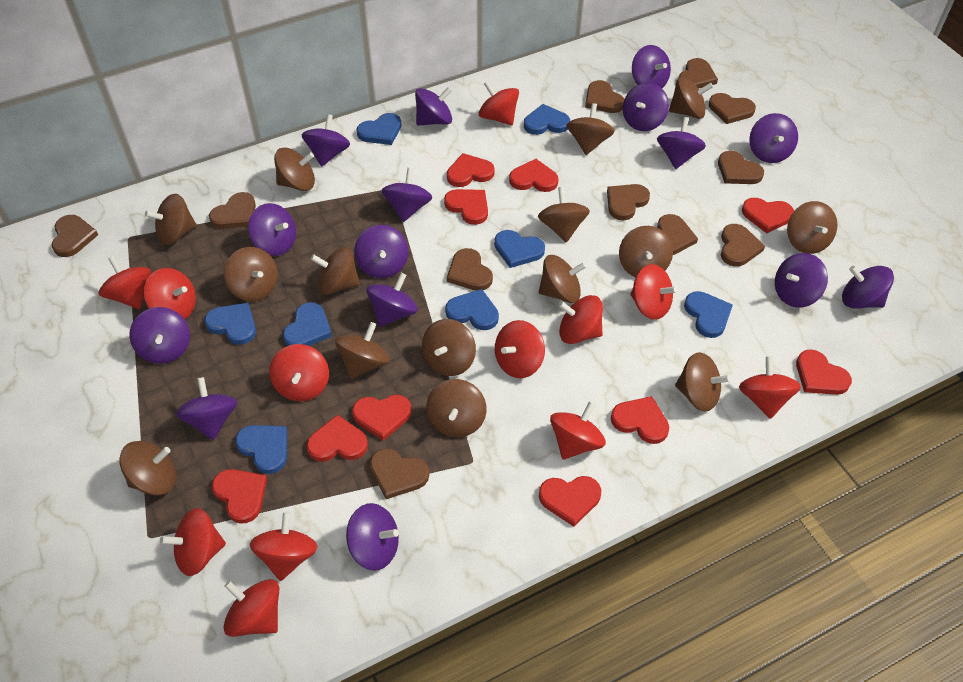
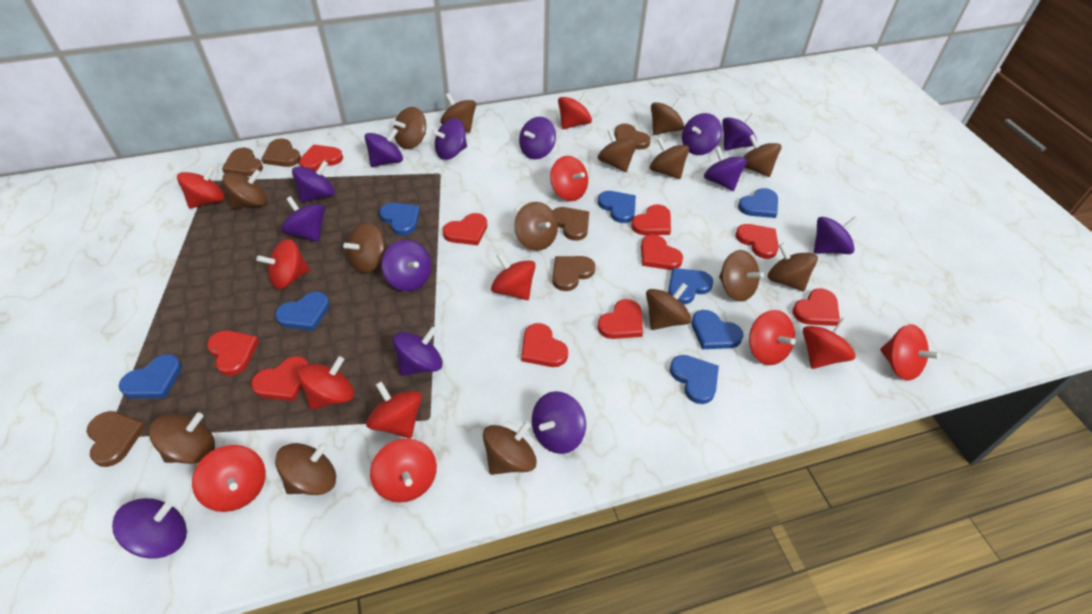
brown heart: [52,215,98,257] [209,192,256,229] [370,448,429,499] [447,248,493,291] [585,80,624,113] [607,184,650,221] [657,214,698,255] [679,58,718,89] [709,93,756,124] [718,151,764,184] [721,224,765,267] = 11 -> [86,411,146,467] [222,147,263,177] [261,138,301,167] [552,207,589,241] [552,256,596,291] [614,123,651,149] = 6
purple spinning top: [129,307,190,364] [175,377,237,440] [248,203,296,256] [301,114,350,167] [346,503,399,571] [354,225,408,278] [366,273,418,327] [381,168,432,222] [415,87,452,126] [623,83,669,131] [632,45,671,88] [657,117,706,169] [749,113,798,163] [775,253,828,308] [842,266,894,309] = 15 -> [112,498,187,559] [281,196,325,242] [292,160,335,203] [365,128,403,167] [382,240,431,291] [393,327,443,376] [431,118,467,160] [519,117,556,160] [532,391,586,454] [682,113,722,155] [704,146,747,191] [722,113,757,151] [814,216,858,254] = 13

